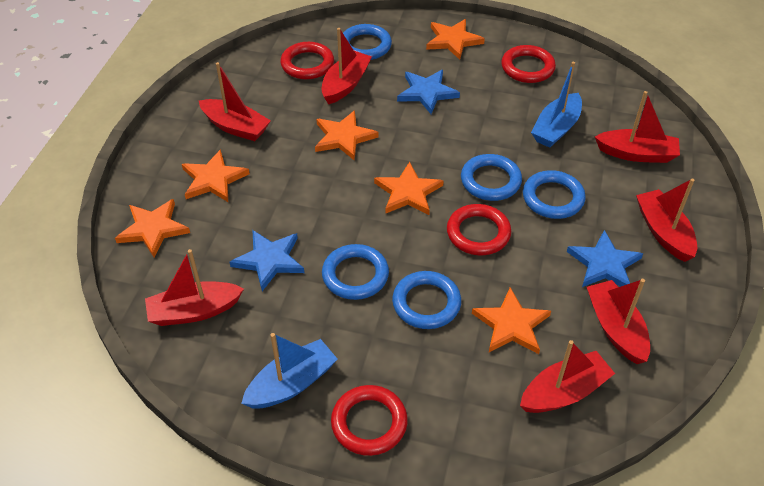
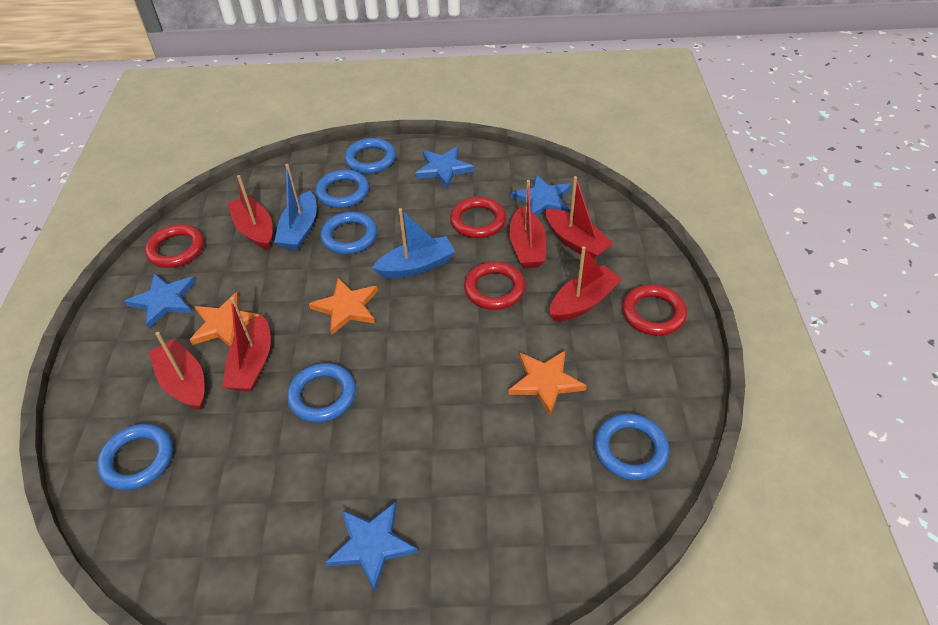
blue ring: [322,244,389,300] [343,24,392,60] [392,271,461,329] [461,154,522,201] [523,170,586,219] = 5 -> [97,424,173,490] [287,363,356,423] [315,169,369,208] [320,212,377,254] [344,138,396,174] [594,413,669,480] = 6
blue star: [230,230,304,291] [397,70,460,114] [567,230,643,287] = 3 -> [125,273,196,329] [326,502,418,591] [415,147,474,188] [511,174,571,216] = 4
orange star: [115,199,190,258] [182,149,250,202] [315,110,378,160] [374,162,444,215] [426,19,485,60] [472,287,551,354] = 6 -> [190,292,260,347] [309,278,378,335] [508,350,587,416] = 3
red boat: [145,249,244,326] [199,62,271,141] [321,28,372,104] [520,340,615,413] [587,279,650,364] [595,91,680,163] [636,178,697,262] = 7 -> [149,332,205,410] [222,297,271,391] [227,175,273,250] [509,180,546,269] [545,176,614,259] [550,246,622,322] = 6

